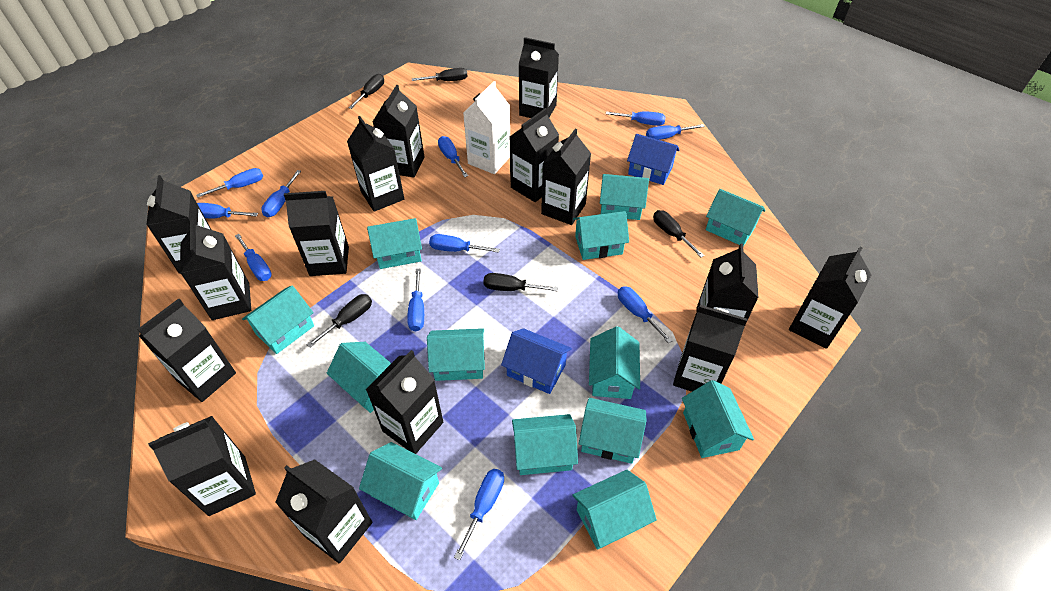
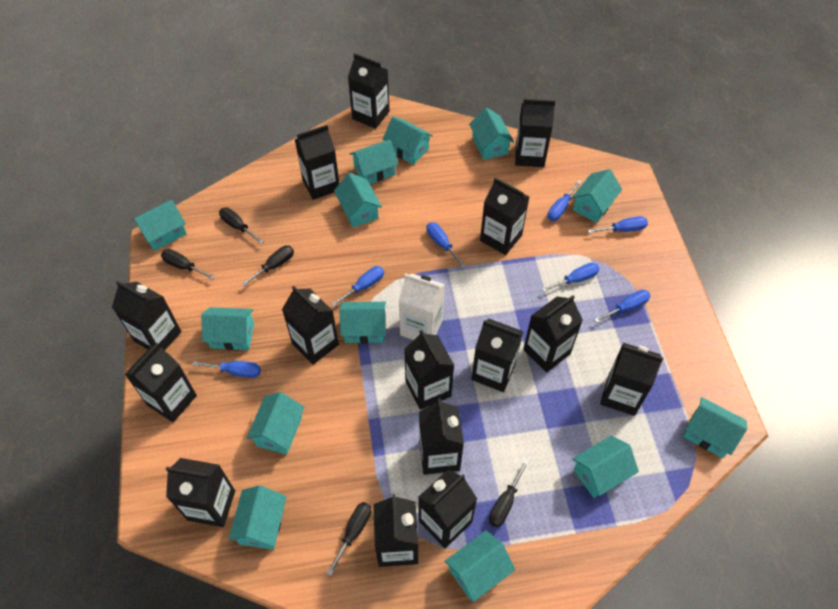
blue house: [501,328,572,394] [627,134,680,185] = 2 -> none = 0
blue screwdriver: [196,168,263,198] [197,203,258,218] [235,234,272,281] [261,170,301,218] [407,269,424,331] [429,234,500,253] [438,136,468,177] [454,469,504,560] [606,111,666,126] [618,286,673,343] [646,124,705,140] = 11 -> [192,361,261,378] [331,266,384,307] [426,222,466,268] [542,263,599,292] [547,180,582,221] [588,216,648,233] [594,289,651,323] = 7

